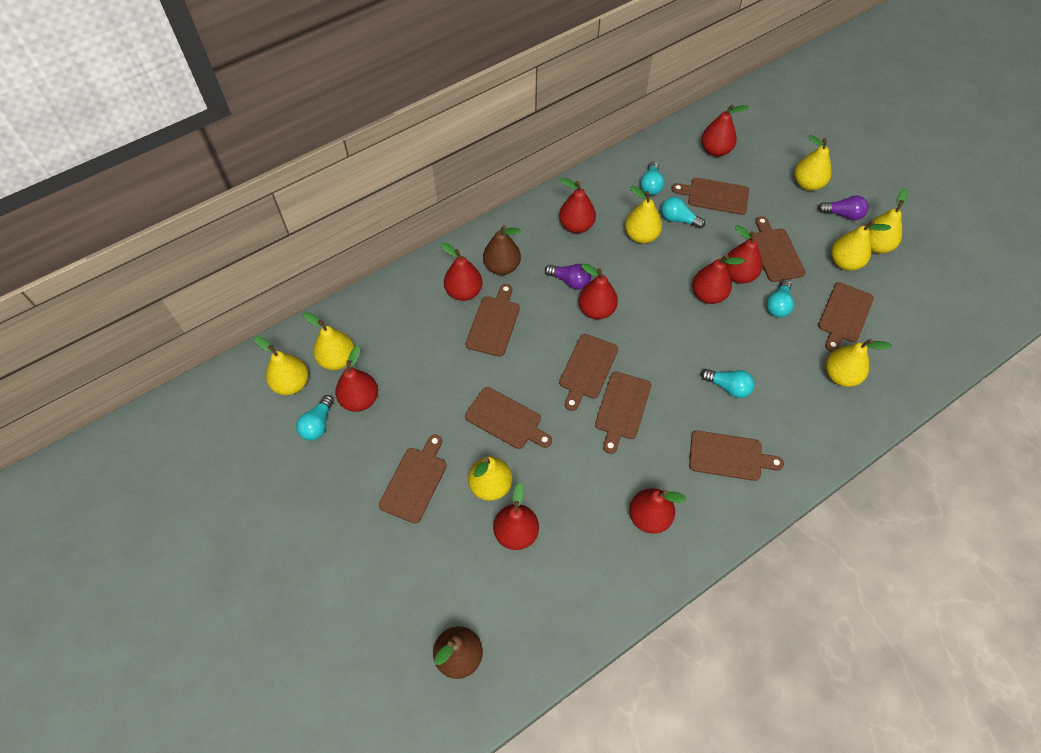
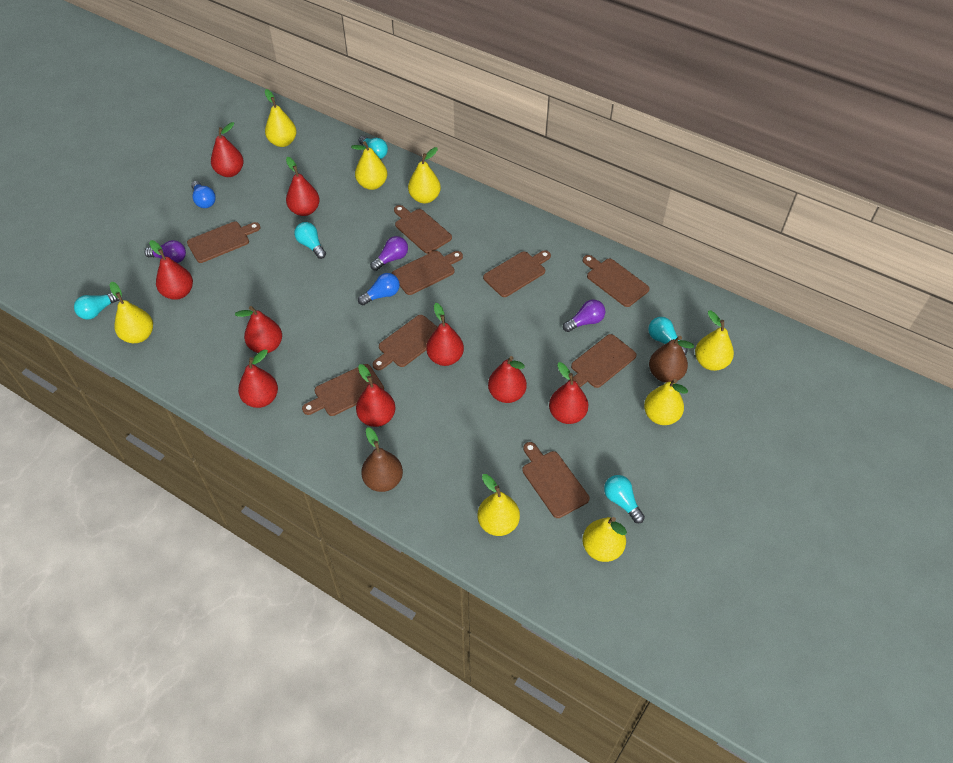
blue light bulb: none = 0 -> [191,181,216,208] [358,273,400,305] = 2
purple light bulb: [545,264,591,290] [818,195,869,220] = 2 -> [144,240,186,263] [370,236,408,271] [563,299,605,332] = 3

